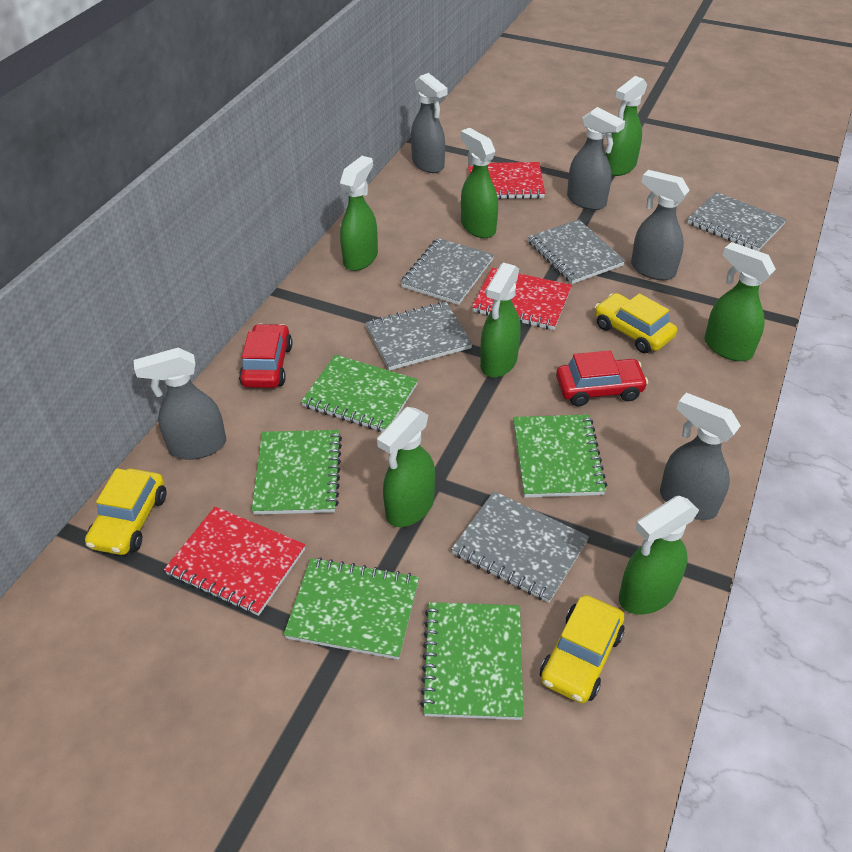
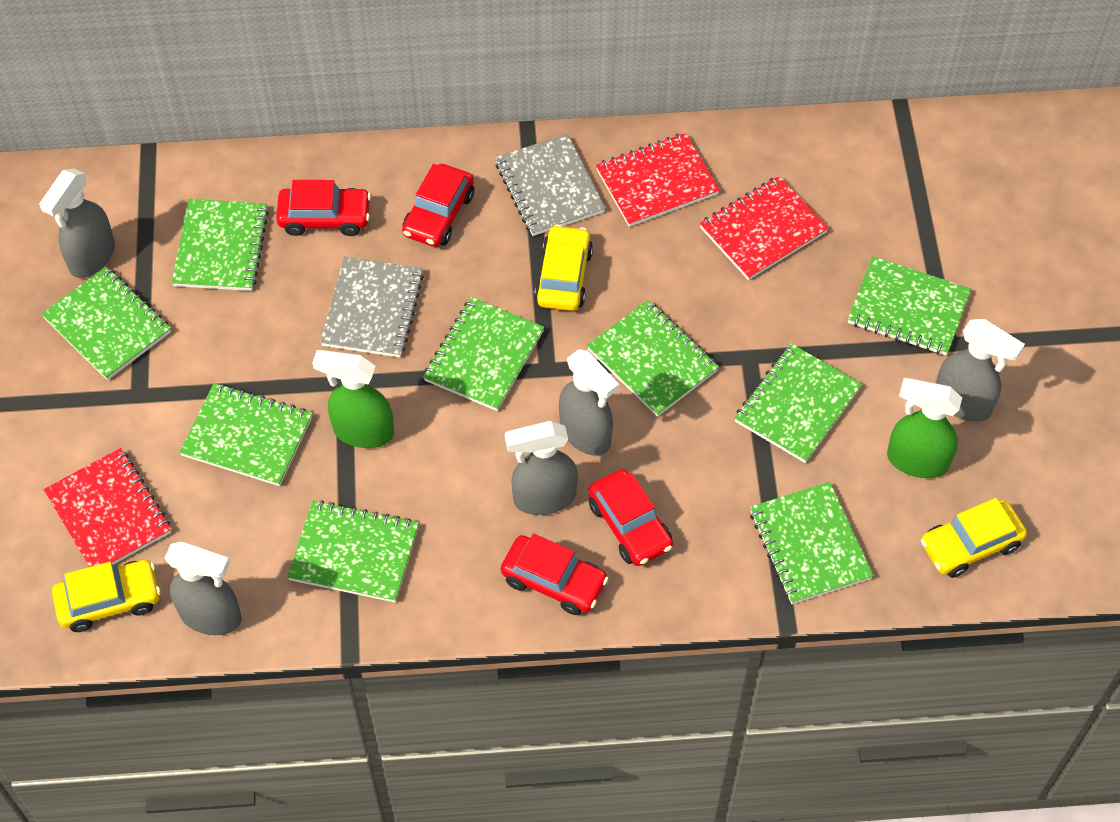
green notebook: [252,430,342,515] [283,557,419,660] [301,355,418,432] [420,602,524,720] [513,414,607,498] = 5 -> [41,266,171,380] [172,199,269,291] [179,383,312,486] [287,500,419,603] [423,297,544,411] [587,300,719,417] [735,343,862,463] [750,482,873,604] [848,256,971,356] = 9
green spray bottle: [340,156,378,271] [377,407,435,527] [461,128,498,238] [480,262,521,378] [606,76,647,176] [619,496,699,614] [704,242,776,361] = 7 -> [313,350,394,448] [887,378,962,478] = 2
grey notebook: [366,302,473,371] [400,238,494,305] [451,491,589,603] [528,219,625,284] [687,192,787,251] = 5 -> [320,257,424,358] [495,134,605,236] = 2
red car: [239,323,292,388] [556,351,648,406] = 2 -> [276,180,371,236] [402,164,474,247] [501,534,609,615] [588,469,673,566] = 4

